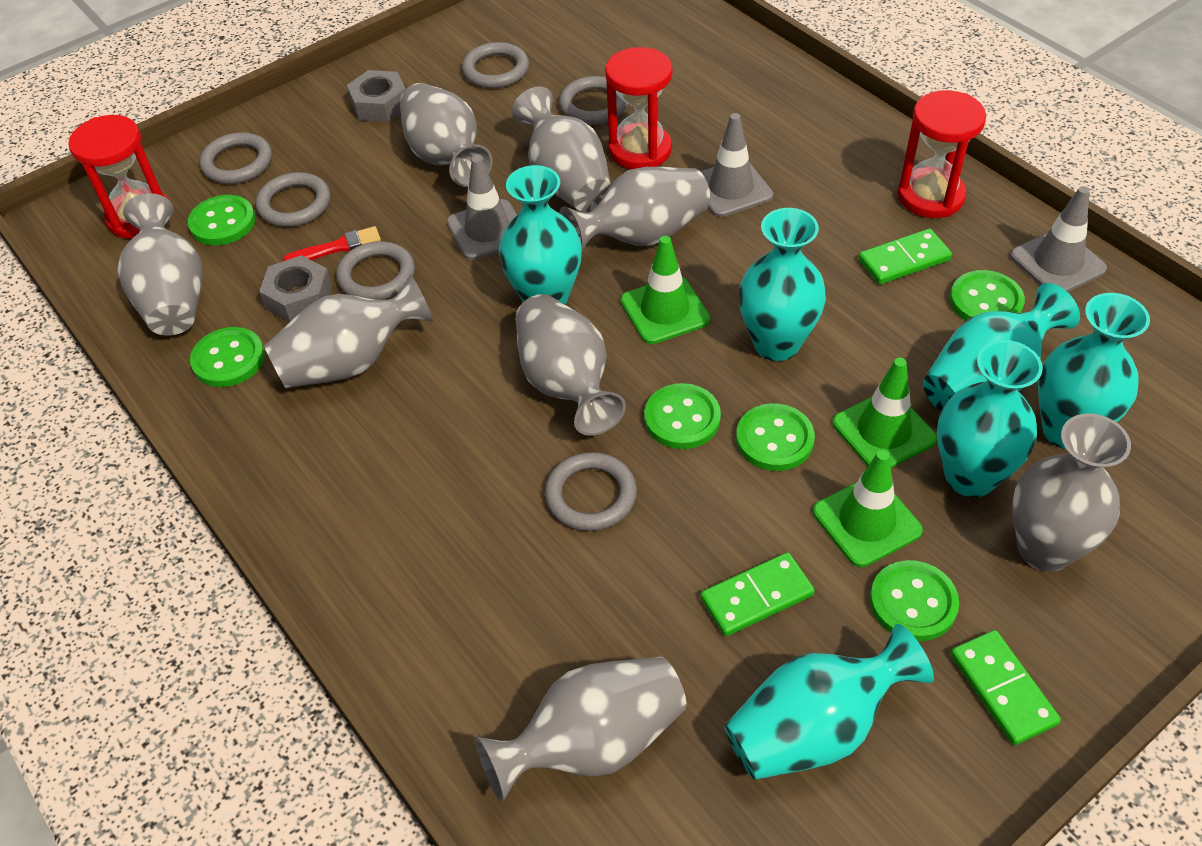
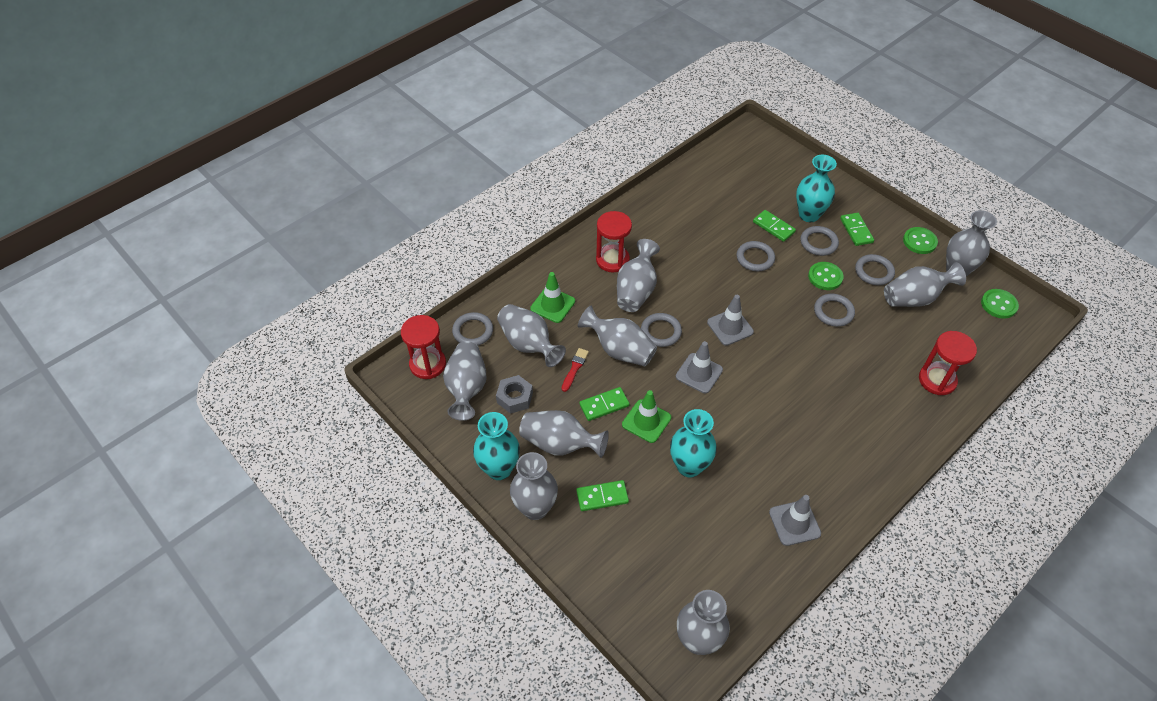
green button: [188,195,255,245] [190,327,265,387] [644,383,721,449] [736,403,815,471] [870,560,959,641] [950,270,1025,321] = 6 -> [808,262,843,290] [903,227,938,254] [981,289,1019,319] = 3
green domino: [700,552,815,636] [858,229,952,285] [950,630,1061,745] = 3 -> [576,480,629,511] [579,387,630,421] [753,210,796,242] [840,213,874,246] = 4
green traffic cone: [621,236,710,344] [813,450,923,567] [832,358,937,468] = 3 -> [530,272,575,323] [622,390,671,443] = 2
grey nut: [259,255,332,322] [347,70,406,122] = 2 -> [496,375,533,414] = 1
grey vase: [117,193,203,336] [264,275,433,388] [400,83,493,187] [474,656,686,802] [512,86,611,212] [515,294,626,436] [559,167,710,250] [1012,414,1131,572] = 8 -> [443,341,487,421] [497,304,566,367] [510,452,558,520] [519,410,609,458] [578,306,657,366] [617,239,660,312] [677,590,730,655] [884,262,966,307] [946,210,997,277] = 9
turquoise vase: [499,165,582,305] [724,624,934,780] [739,208,826,361] [923,283,1080,411] [937,340,1043,497] [1038,293,1150,449] = 6 -> [473,412,520,480] [670,409,717,478] [796,155,837,222] = 3

